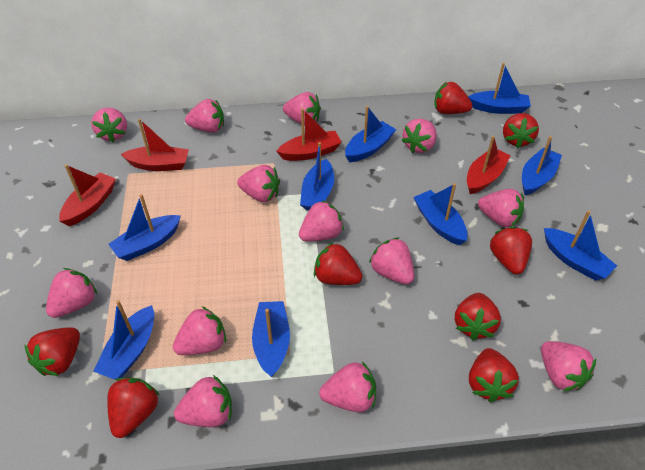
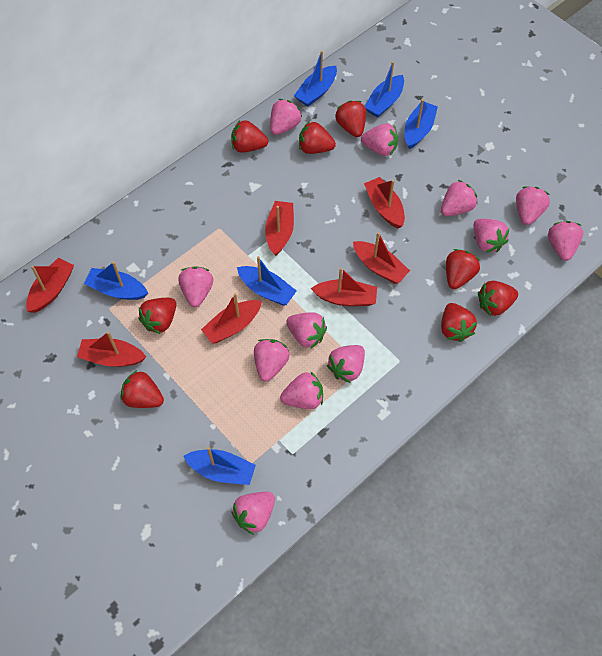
blue boat: [93,300,154,379] [108,194,181,261] [252,301,290,377] [300,142,334,211] [345,106,396,162] [413,183,468,245] [468,63,531,114] [522,136,562,195] [544,210,617,281] = 9 -> [84,262,148,300] [183,447,256,485] [237,256,296,306] [294,51,337,106] [365,61,404,117] [405,99,438,149] = 6
pink strawberry: [46,268,97,318] [91,108,127,142] [173,306,226,355] [174,375,232,427] [185,99,224,133] [237,165,280,202] [283,92,321,125] [299,200,344,242] [319,361,376,412] [369,237,414,284] [401,119,437,153] [478,189,524,227] [541,341,596,392] = 13 -> [179,266,213,307] [231,492,275,535] [254,339,290,382] [270,99,302,135] [280,371,323,409] [286,312,327,349] [327,345,365,383] [361,124,398,156] [441,180,477,216] [473,219,509,253] [516,186,550,225] [548,221,583,261] = 12
red boat: [59,164,116,226] [121,119,189,171] [276,108,342,161] [467,135,511,194] = 4 -> [26,257,74,313] [77,331,146,367] [201,293,262,344] [265,201,294,256] [311,268,377,306] [353,232,410,284] [364,177,405,229] = 7

